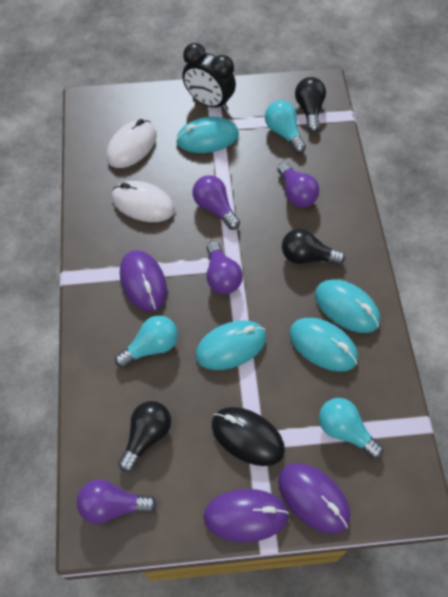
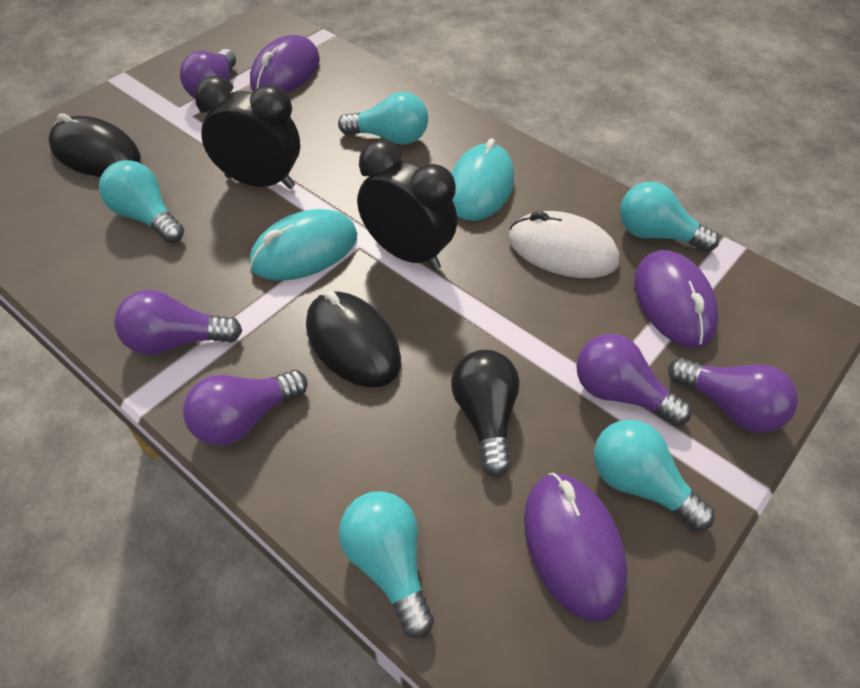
black clock: [182,43,236,111] = 1 -> [195,76,300,189] [357,140,457,270] = 2
black light bulb: [118,401,171,472] [282,229,345,265] [295,77,326,132] = 3 -> [451,350,520,477] = 1
black mouse: [212,407,285,466] = 1 -> [48,113,141,176] [306,291,401,387] = 2
purple light bulb: [77,479,157,524] [192,175,240,230] [206,241,243,294] [277,162,320,207] = 4 -> [114,290,242,355] [180,49,236,99] [183,370,308,446] [576,334,691,426] [668,357,798,433] = 5
turquoise light bulb: [115,316,178,368] [265,100,306,153] [319,398,383,459] = 3 -> [99,160,184,243] [338,92,428,145] [339,491,434,638] [594,419,715,531] [620,182,719,252] = 5
turquoise mouse: [176,116,239,153] [195,320,266,370] [290,318,358,372] [315,279,380,333] = 4 -> [249,209,357,281] [451,138,514,221] = 2
white mouse: [107,119,156,168] [112,181,175,222] = 2 -> [509,211,619,278] = 1

